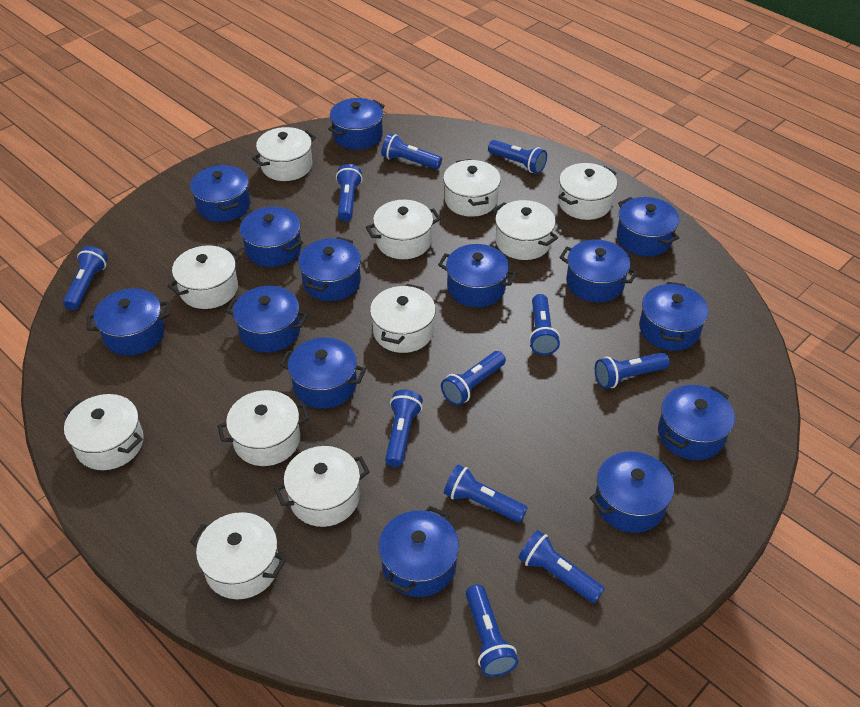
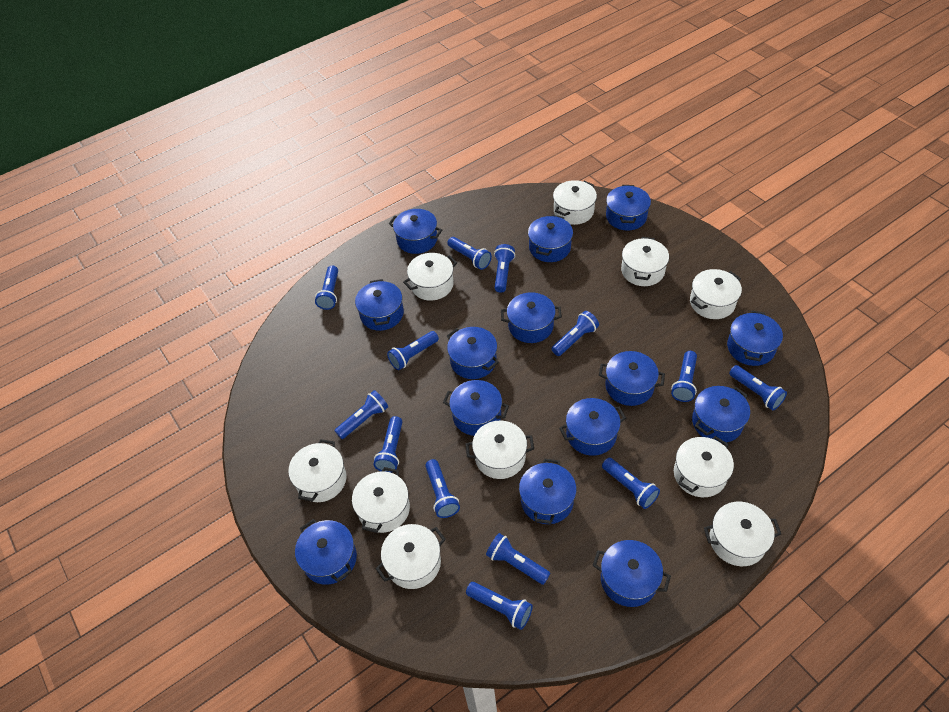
blue flashlight: [63,246,108,310] [336,164,363,221] [381,133,442,169] [385,389,423,467] [441,351,506,406] [444,464,528,523] [466,584,518,677] [488,140,547,174] [518,530,605,603] [529,294,560,355] [595,353,669,389] = 11 -> [315,265,338,310] [335,390,388,439] [374,416,402,473] [387,331,439,370] [425,459,460,518] [448,237,492,270] [466,582,533,630] [486,533,550,585] [494,244,515,293] [551,311,599,356] [602,458,660,509] [671,351,697,402] [729,365,787,410] = 13
white pot: [64,394,144,470] [168,245,241,309] [190,512,287,599] [217,390,309,466] [252,127,316,181] [274,446,370,527] [366,200,441,259] [370,284,436,353] [443,159,501,217] [493,200,558,260] [558,163,617,220] = 11 -> [288,439,346,502] [352,467,410,533] [376,524,446,589] [403,253,457,301] [465,421,534,479] [553,180,597,225] [621,237,669,286] [674,436,734,497] [690,269,742,319] [704,501,781,566] = 10

